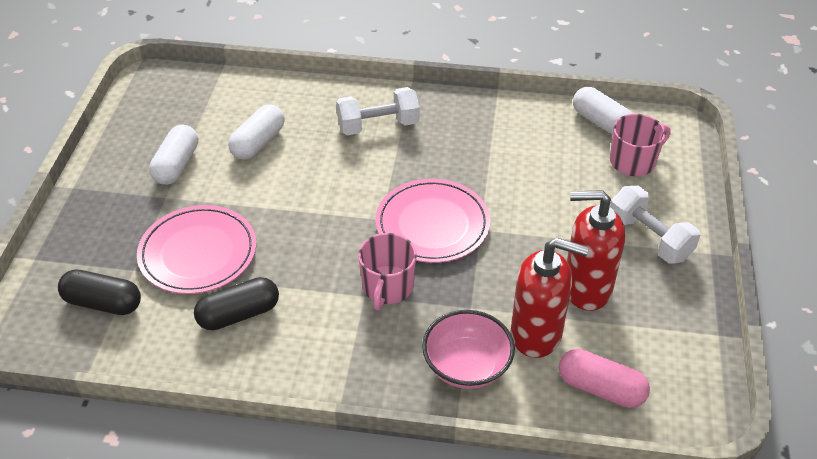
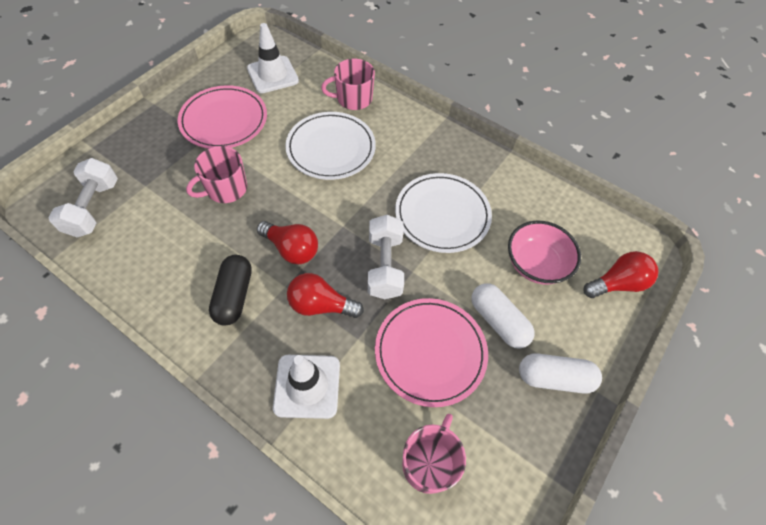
black capsule: [58,270,141,315] [194,277,279,330] = 2 -> [209,255,252,326] = 1
pink capsule: [559,349,650,408] = 1 -> none = 0
pink mug: [358,233,417,310] [610,114,670,176] = 2 -> [186,146,247,203] [321,59,375,110] [402,414,466,494] = 3
red light bulb: none = 0 -> [257,221,318,264] [287,273,364,318] [583,251,658,298] = 3
red soap dispenser: [511,238,589,358] [567,190,625,311] = 2 -> none = 0
white capsule: [149,125,198,185] [228,104,285,160] [573,87,633,135] = 3 -> [471,283,535,349] [519,353,602,394] = 2
white plate: none = 0 -> [285,112,376,180] [395,173,492,253] = 2
white traffic cone: none = 0 -> [247,23,299,93] [273,355,340,419] = 2

